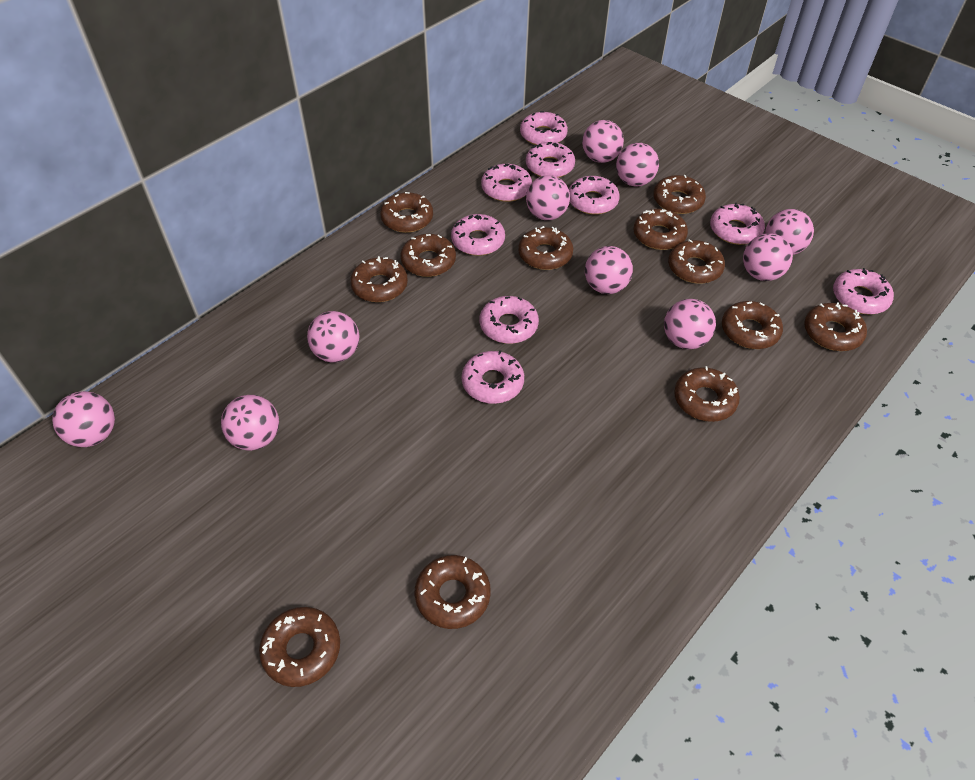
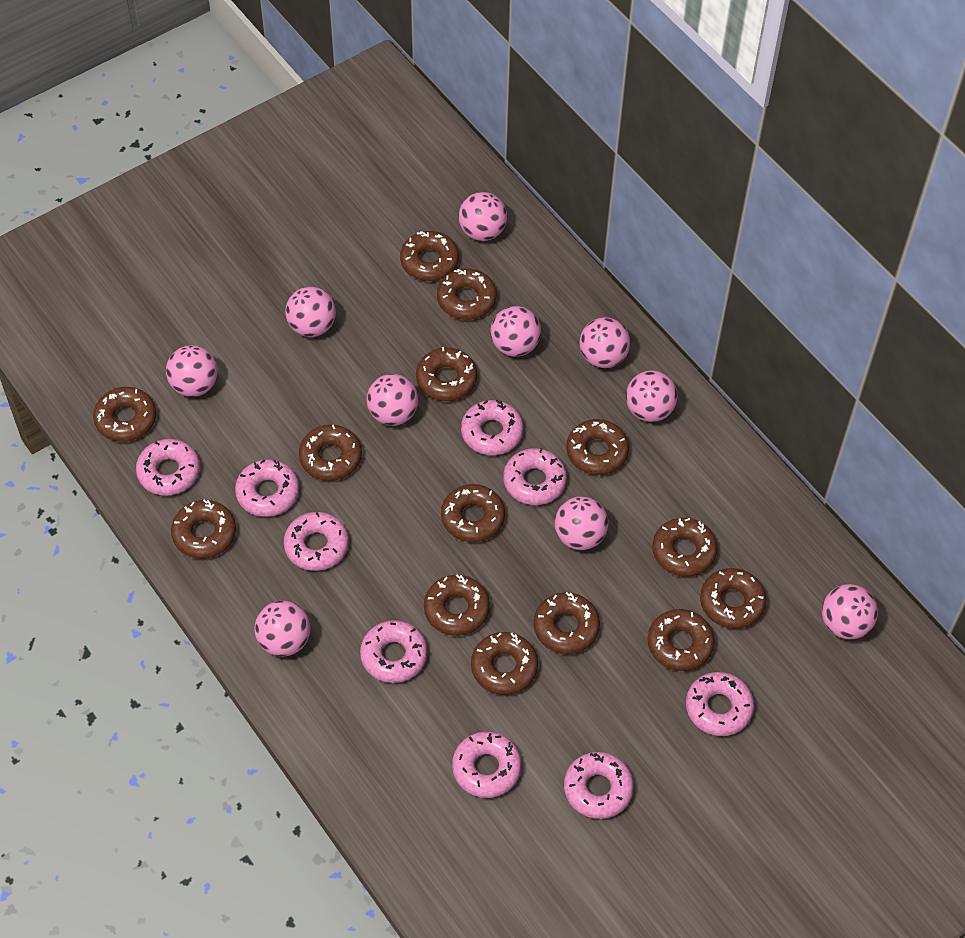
brown donut: [259,607,340,687] [350,256,408,302] [380,192,433,233] [400,234,456,277] [415,555,491,629] [518,226,573,270] [633,209,688,250] [653,175,706,214] [668,239,725,284] [674,366,740,422] [722,301,783,349] [804,302,867,351] = 12 -> [93,387,156,442] [171,499,236,559] [299,424,362,481] [400,231,459,281] [416,347,477,401] [424,574,490,636] [437,268,497,320] [441,484,505,542] [471,632,538,695] [534,592,600,654] [566,419,629,475] [648,609,715,671] [652,518,718,577] [700,568,766,629] = 14

